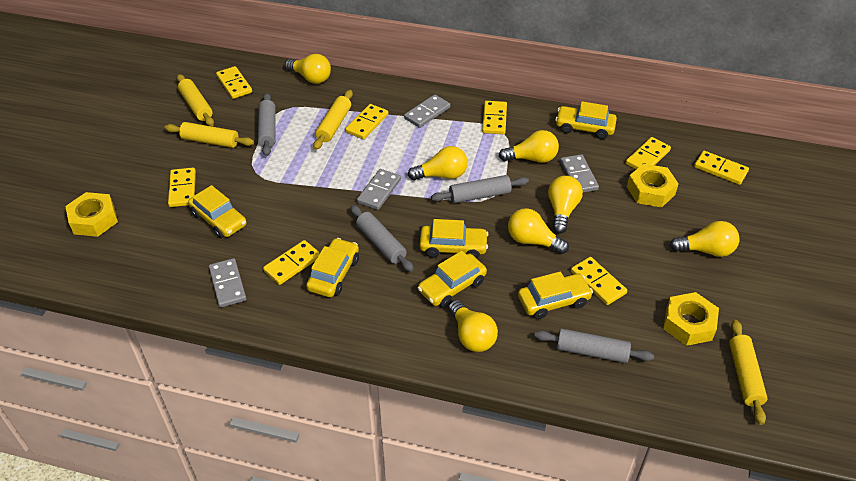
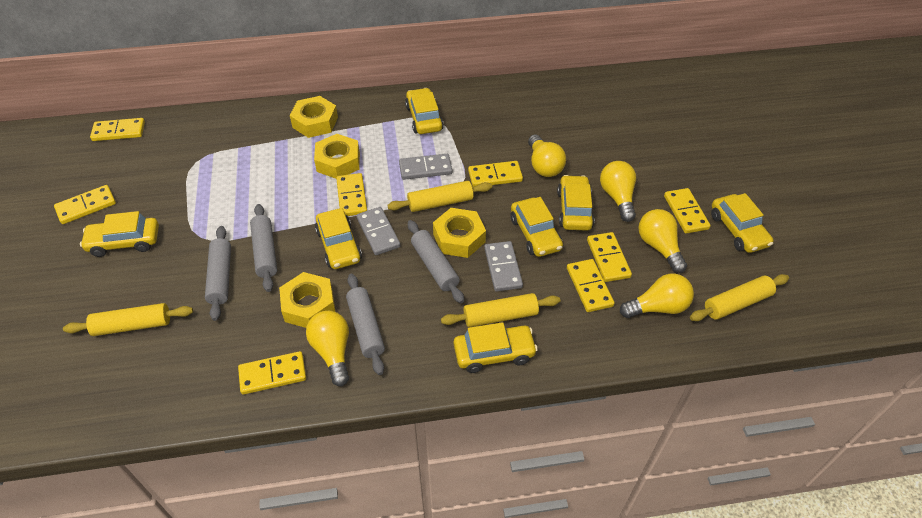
grey domino: [209,258,246,307] [357,169,401,210] [404,94,450,128] [560,154,599,193] = 4 -> [357,207,400,255] [399,154,452,180] [484,241,523,292] = 3
yellow car: [188,185,247,238] [306,238,359,297] [418,251,487,307] [420,219,488,259] [518,272,593,319] [555,101,617,139] = 6 -> [80,211,159,257] [315,208,362,269] [405,88,444,134] [454,322,538,373] [510,197,563,257] [557,175,595,231] [711,193,774,253] = 7
yellow light bulb: [285,54,331,84] [408,146,468,180] [448,300,498,352] [499,130,559,163] [508,208,569,254] [548,175,583,234] [670,221,740,257] = 7 -> [306,311,349,386] [528,134,566,177] [600,161,636,222] [620,274,694,318] [638,209,687,273] = 5
yellow nut: [65,192,118,237] [627,164,679,208] [663,292,719,346] = 3 -> [279,272,335,328] [290,96,338,138] [314,134,360,179] [433,208,486,258] = 4

